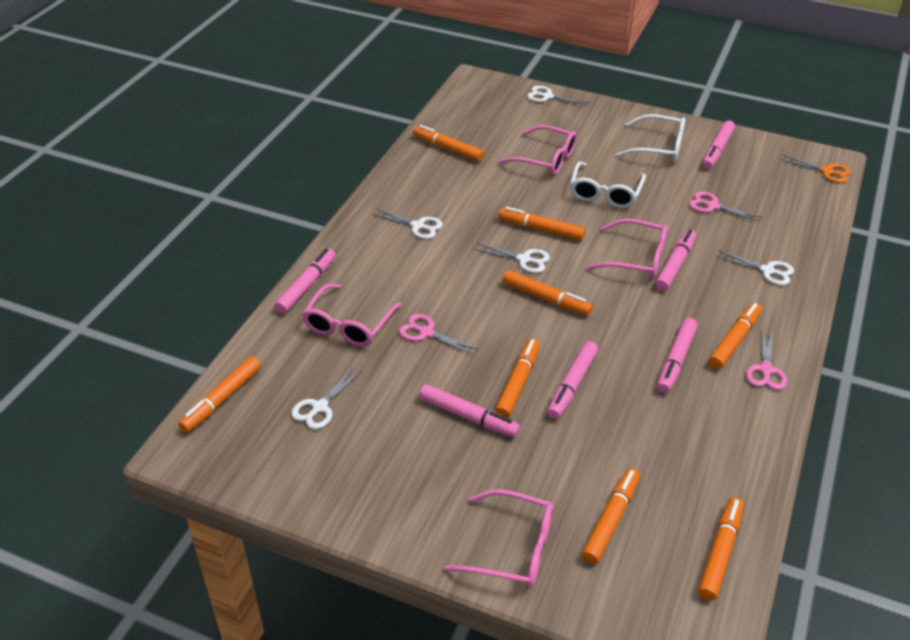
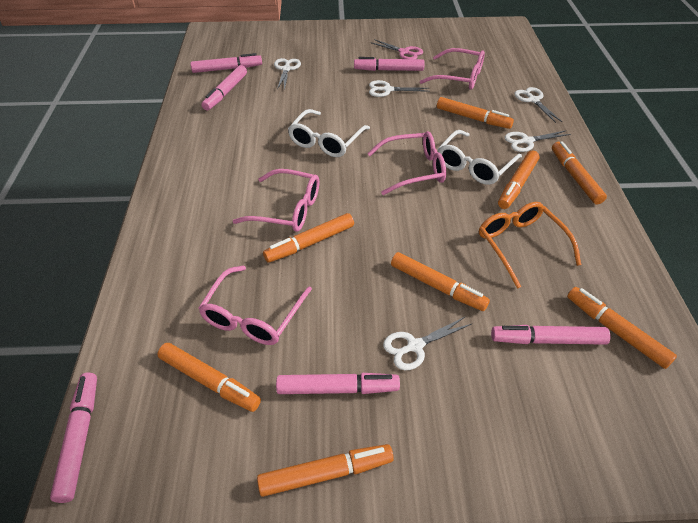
orange glasses: none = 0 -> [479,202,581,289] = 1
orange scissors: [780,155,851,183] = 1 -> none = 0
pink scissors: [399,314,479,355] [689,191,762,222] [746,329,787,390] = 3 -> [370,39,423,59] = 1

